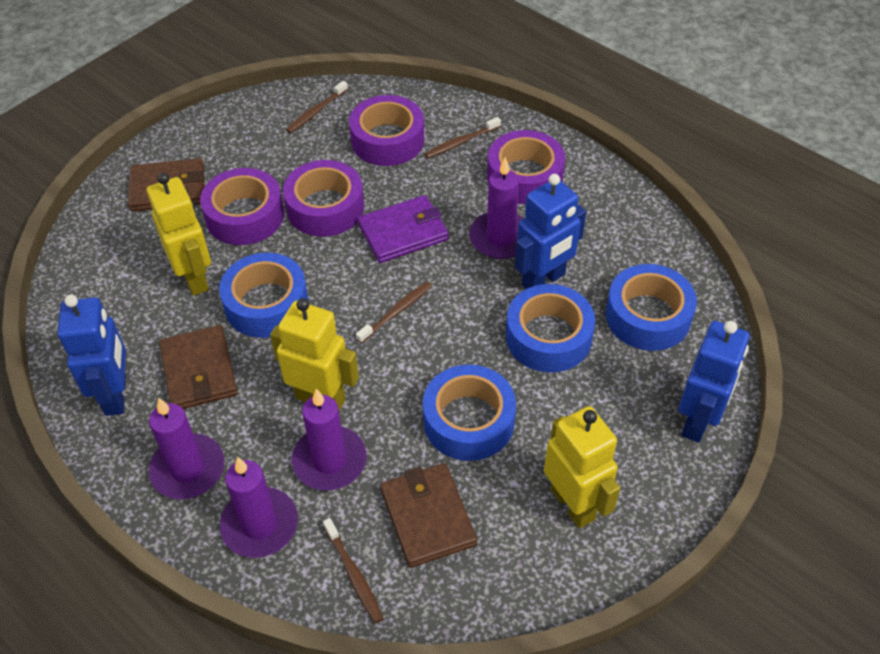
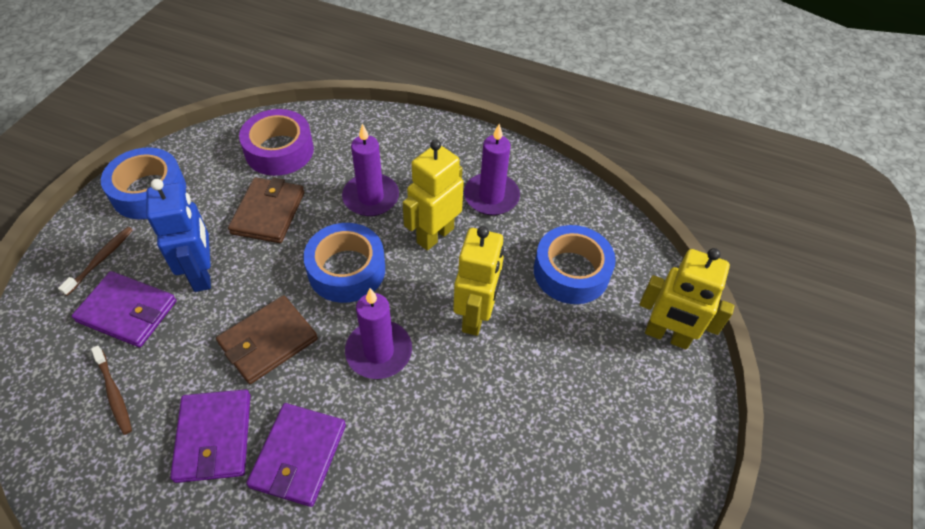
blue robot: [57,295,126,416] [515,174,586,289] [678,321,750,442] = 3 -> [146,179,211,292] = 1
blue tape: [219,253,309,338] [423,365,516,461] [506,284,595,373] [606,264,697,351] = 4 -> [101,147,186,219] [303,223,385,303] [534,225,616,304] = 3
brown toothbrush: [286,81,348,133] [323,518,383,624] [356,282,432,343] [425,117,501,158] = 4 -> [58,227,133,296] [91,346,132,435] = 2
brown wallet: [128,158,204,212] [159,325,238,409] [380,463,477,568] = 3 -> [216,295,318,384] [228,177,305,243] = 2
purple candle: [149,398,224,499] [220,457,298,558] [292,389,367,491] [469,157,524,259] = 4 -> [342,123,399,216] [345,288,412,379] [464,124,520,215] = 3
purple tape: [200,168,284,245] [283,160,364,237] [349,95,424,166] [487,130,565,204] = 4 -> [239,109,314,176] = 1
purple wallet: [358,195,449,263] = 1 -> [72,271,176,347] [170,389,251,483] [246,403,346,507] = 3

